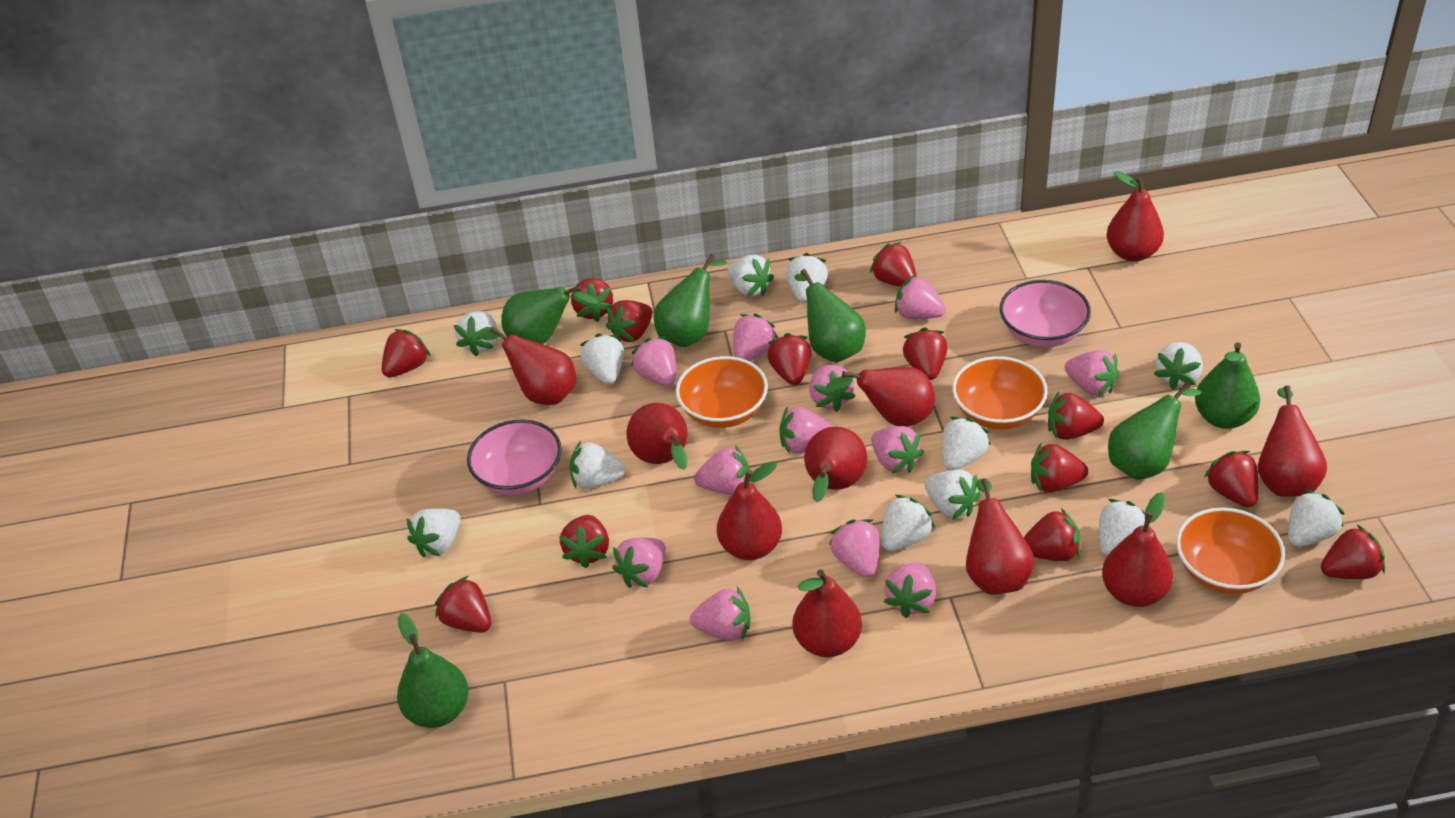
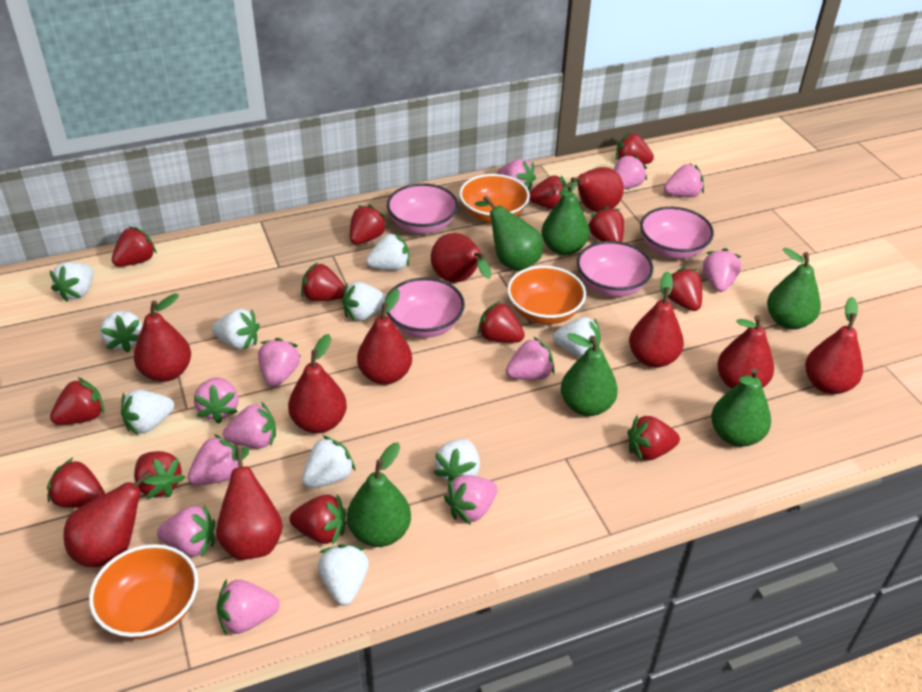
pink bowl: [467,420,562,495] [1000,280,1091,347] = 2 -> [385,278,465,338] [387,183,458,234] [577,241,653,297] [640,207,714,259] = 4
white strawberry: [407,508,460,557] [454,311,498,356] [569,441,626,489] [580,333,624,384] [727,255,774,296] [786,253,828,303] [882,495,935,551] [925,470,981,520] [942,417,991,470] [1099,499,1150,556] [1154,342,1203,390] [1288,490,1345,547] = 12 -> [49,262,94,302] [100,310,143,352] [121,390,174,435] [212,309,260,349] [302,435,355,488] [318,544,369,606] [342,282,386,321] [366,232,409,270] [434,439,480,482] [553,317,601,357] = 10

